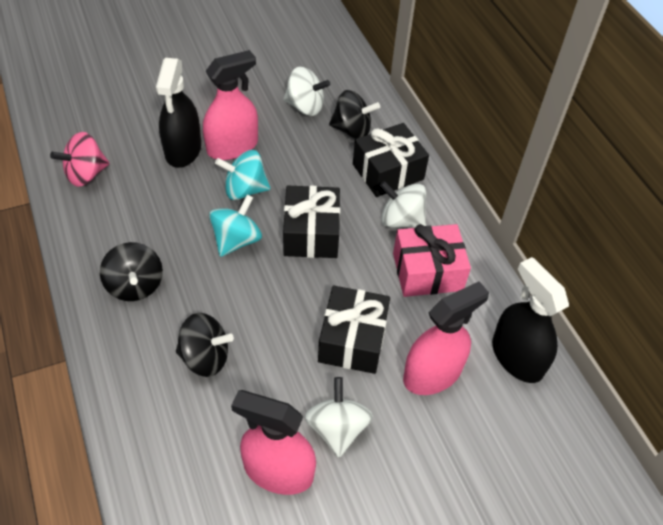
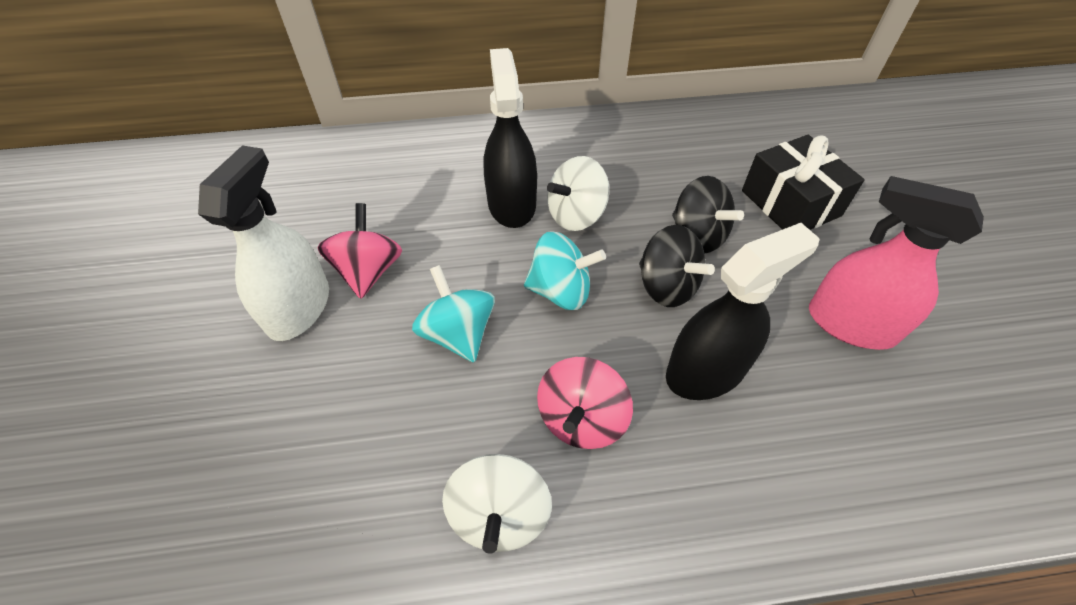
black gift: [283,186,340,258] [318,286,390,374] [353,123,429,197] = 3 -> [742,135,865,230] = 1
black spinning top: [100,242,163,301] [176,313,234,377] [329,90,380,139] = 3 -> [639,225,715,307] [672,176,744,254] = 2
pink gift: [393,224,471,297] = 1 -> none = 0
pink spinning top: [50,132,109,187] = 1 -> [318,203,402,299] [537,357,633,449] = 2
pink spray bottle: [203,50,258,160] [231,390,316,495] [403,281,489,395] = 3 -> [809,176,984,350] = 1
white spinning top: [283,67,330,116] [305,377,373,458] [380,181,426,228] = 3 -> [442,454,552,554] [547,156,609,231] = 2
white spray bottle: none = 0 -> [198,145,329,341] = 1

